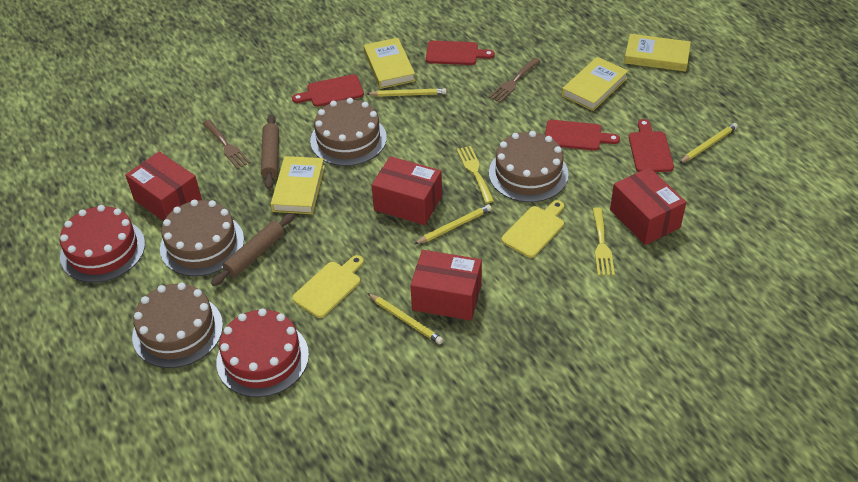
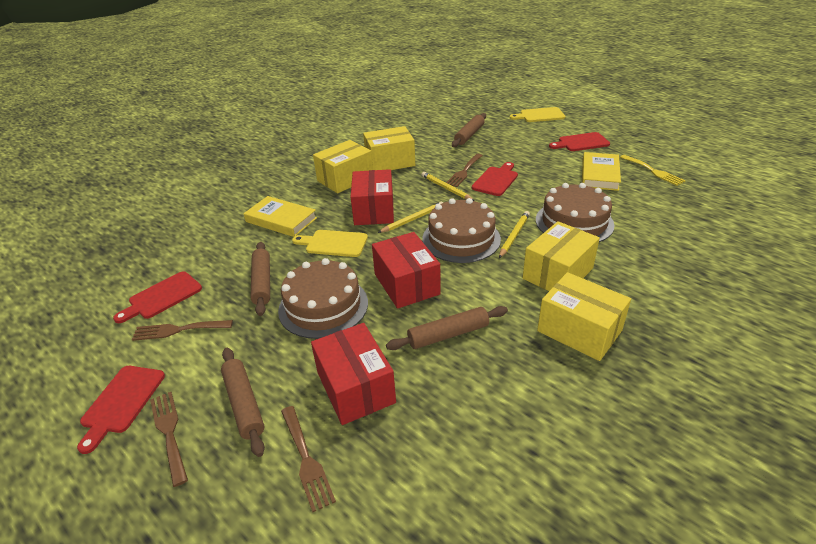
brown cake: [132,283,223,368] [160,200,244,276] [310,98,387,166] [489,131,569,202] = 4 -> [278,258,368,339] [422,198,501,263] [536,183,615,242] = 3
brown fork: [202,120,251,169] [489,58,541,103] = 2 -> [132,320,233,341] [150,392,188,487] [281,406,336,512] [446,154,483,187] = 4
brown rolling pin: [211,213,294,286] [261,114,279,189] = 2 -> [221,348,265,457] [251,242,270,316] [386,306,508,350] [452,113,486,147] = 4
red box: [125,152,202,221] [372,156,442,225] [410,250,482,321] [610,167,686,245] = 4 -> [311,323,396,425] [351,169,394,225] [372,232,441,309] = 3
red cake: [60,205,145,283] [216,308,309,397] = 2 -> none = 0
yellow book: [271,156,325,214] [364,38,415,89] [562,57,628,111] [624,34,691,72] = 4 -> [243,196,317,237] [582,152,621,191] = 2
yellow box: none = 0 -> [313,140,373,193] [363,126,415,170] [523,221,600,291] [537,272,631,361] = 4
yellow fork: [457,146,494,204] [593,208,615,276] = 2 -> [620,155,686,186] = 1
yellow pencil: [367,88,447,97] [367,293,443,344] [414,205,492,244] [679,123,738,163] = 4 -> [378,202,443,233] [421,172,475,201] [499,211,530,258] = 3

